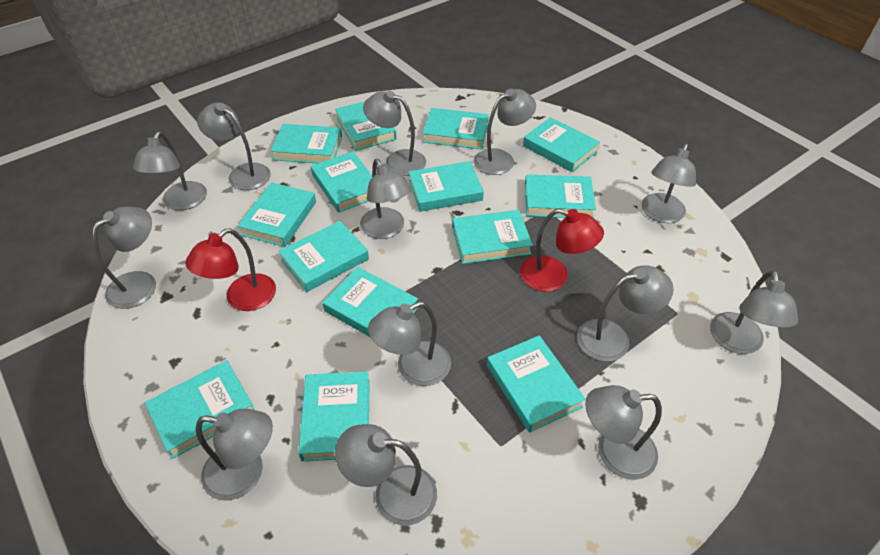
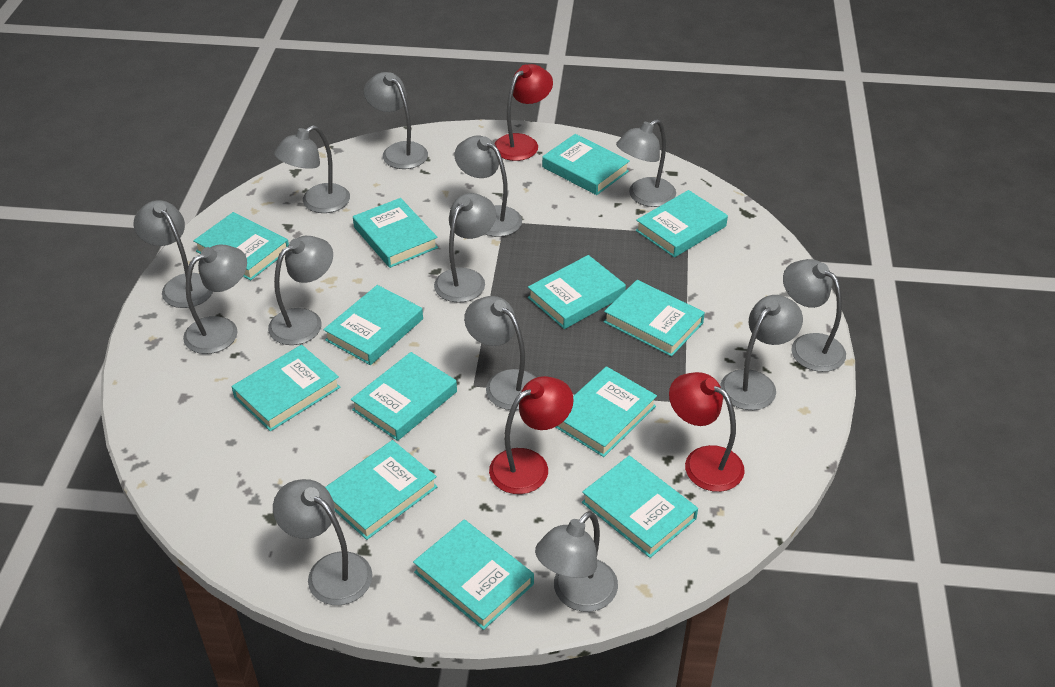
red lamp: [185,228,276,311] [520,208,604,292] = 2 -> [489,376,574,494] [494,64,553,161] [669,372,745,492] = 3
turquoise book: [145,360,255,459] [237,182,316,247] [271,124,342,163] [278,221,369,292] [298,371,370,462] [311,151,372,213] [322,267,419,338] [335,101,397,151] [409,161,484,212] [423,108,489,150] [452,210,533,264] [487,335,586,433] [523,117,600,172] [525,175,596,218] = 14 -> [193,212,289,280] [231,345,340,431] [323,285,423,365] [325,440,437,540] [351,352,457,441] [353,198,438,268] [413,519,534,630] [528,255,626,329] [542,134,630,195] [555,366,657,457] [582,456,698,558] [604,280,705,357] [636,190,728,258] = 13

